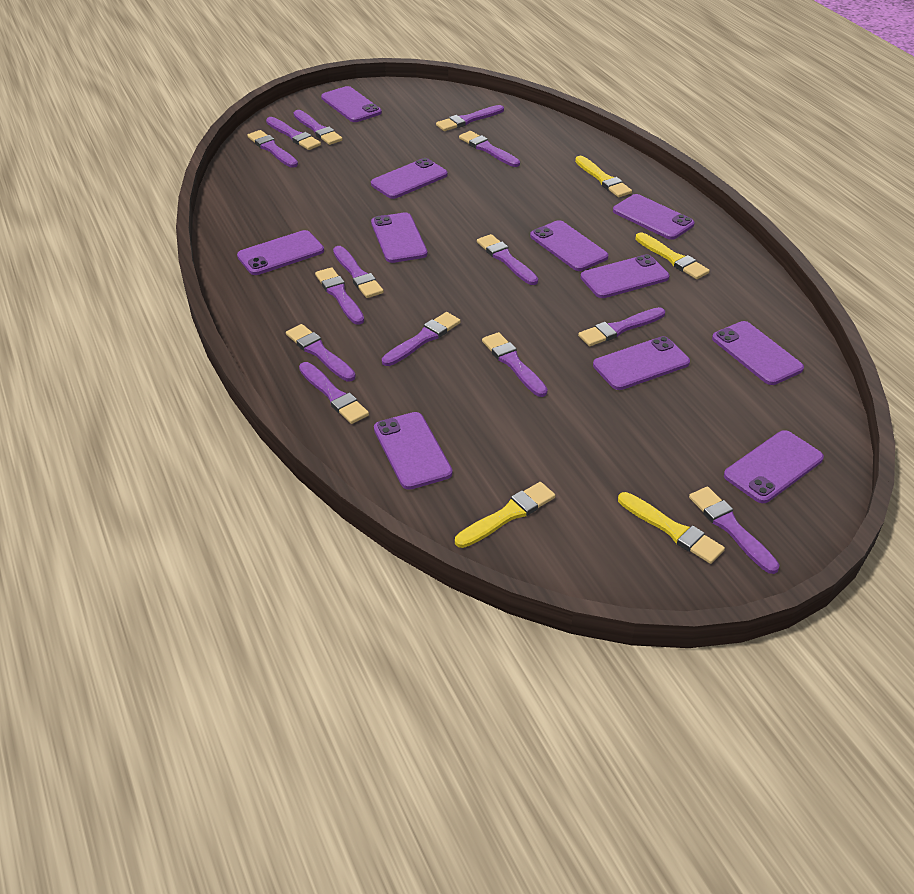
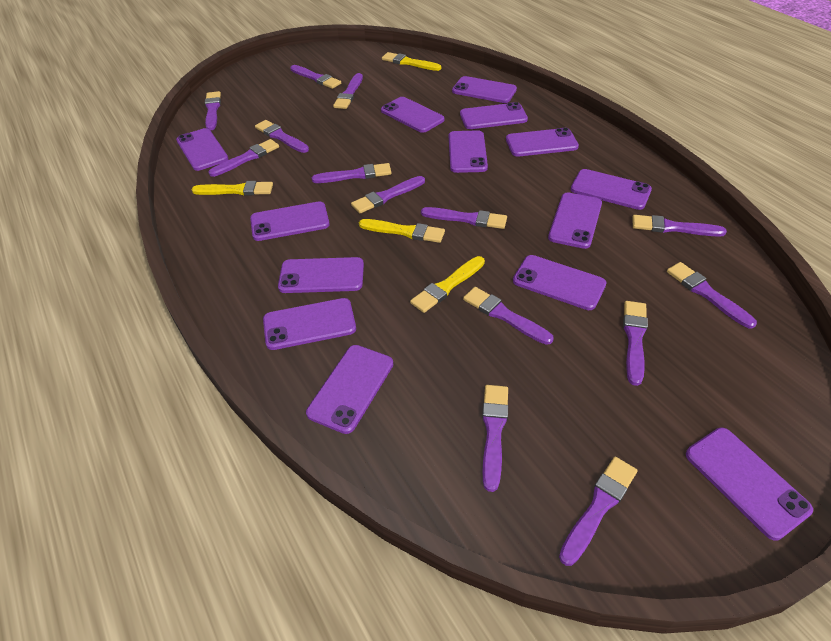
purple phone: [237,230,324,275] [321,86,382,122] [371,158,448,199] [371,212,428,263] [374,412,453,490] [530,220,608,271] [581,254,669,298] [593,336,690,390] [613,194,694,240] [712,321,804,385] [724,430,824,503] = 11 -> [176,128,228,171] [250,201,329,241] [263,298,356,350] [278,257,364,293] [306,345,393,434] [381,97,444,133] [449,130,488,173] [452,76,517,103] [460,102,528,129] [506,128,579,157] [513,255,607,310] [548,192,602,249] [571,169,652,210] [686,428,813,541] = 14

